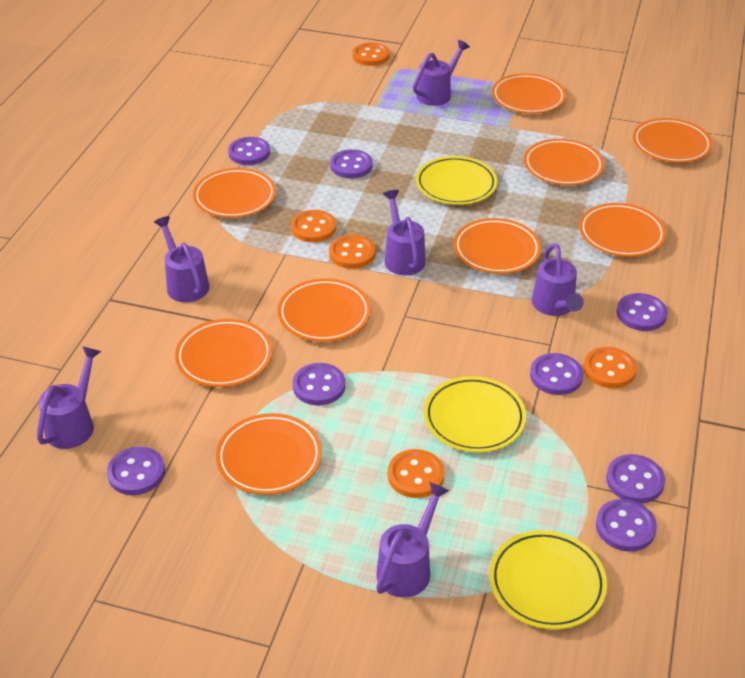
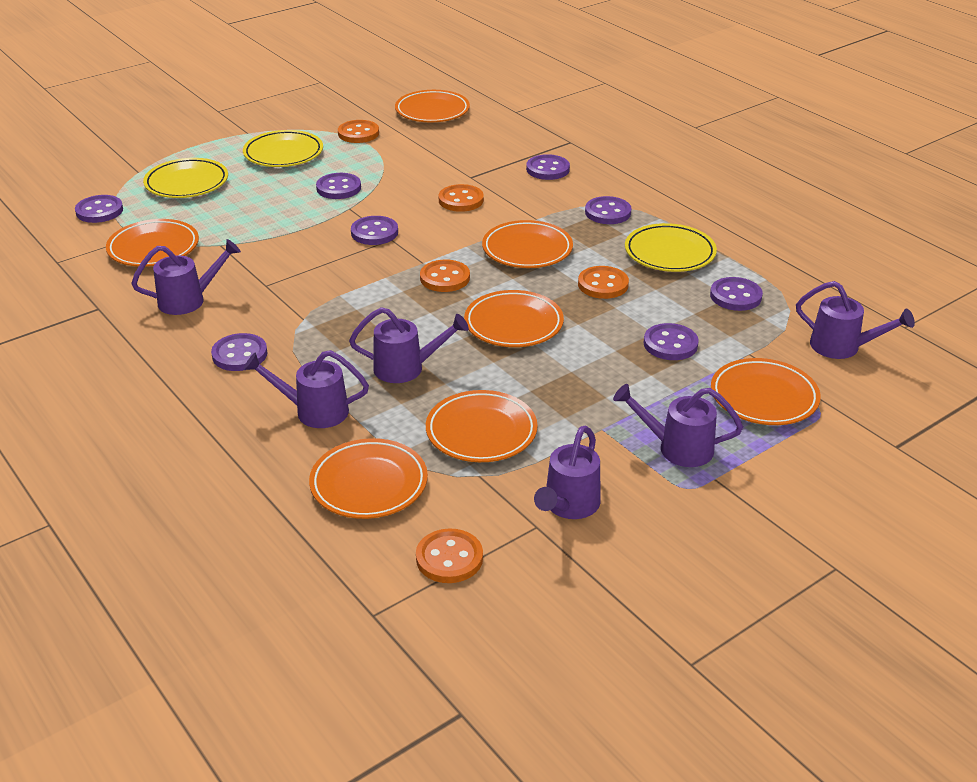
orange plate: [175,319,273,387] [193,168,276,218] [216,413,322,495] [278,278,371,342] [454,218,541,274] [492,73,566,114] [524,139,604,186] [579,203,666,257] [633,118,712,163] = 9 -> [106,219,199,267] [309,438,428,519] [395,90,470,122] [426,390,538,462] [464,290,564,347] [482,220,573,268] [711,358,821,425] = 7

